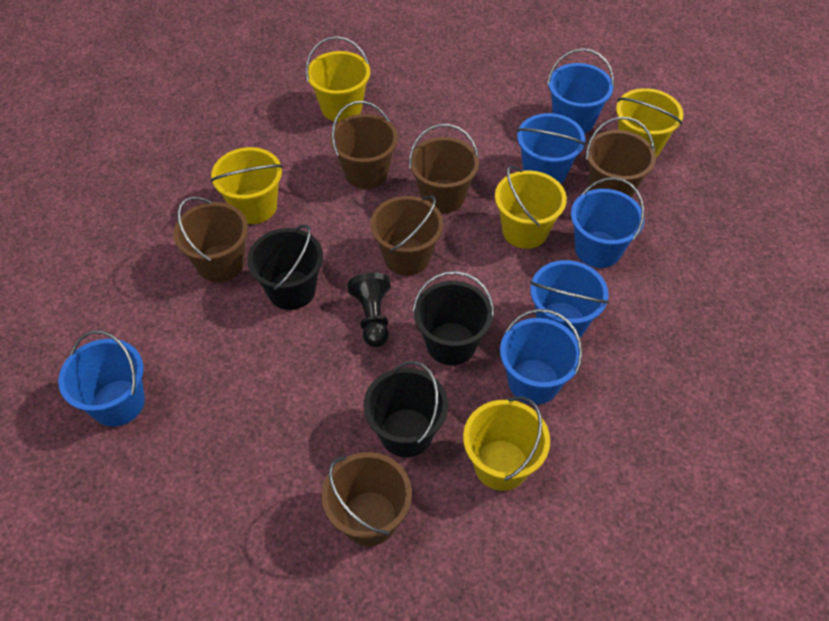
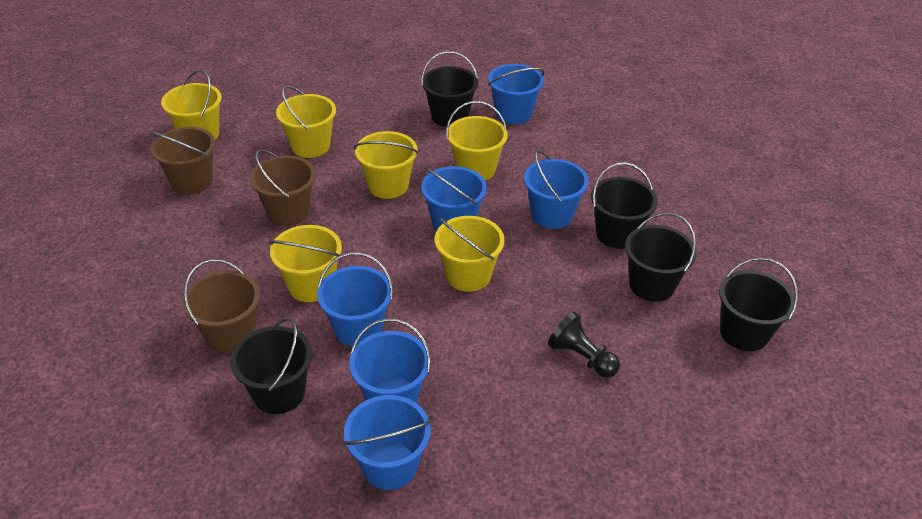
black bucket: [247,224,323,310] [364,361,448,457] [413,271,494,365] = 3 -> [230,318,312,414] [421,51,478,127] [591,162,658,249] [625,212,697,302] [719,257,798,351] = 5
brown bucket: [173,197,248,282] [321,452,412,546] [330,101,398,189] [370,195,444,276] [409,124,479,213] [586,117,656,198] = 6 -> [150,127,215,194] [183,259,260,353] [250,149,316,226] = 3
yellow bucket: [211,147,283,224] [306,36,370,122] [463,397,550,491] [495,165,567,249] [616,88,683,157] = 5 -> [161,70,222,140] [269,225,342,302] [276,86,336,158] [354,131,419,199] [435,216,505,292] [446,101,508,180] = 6

